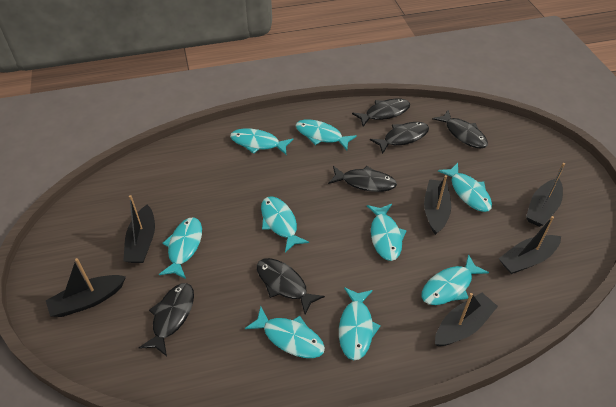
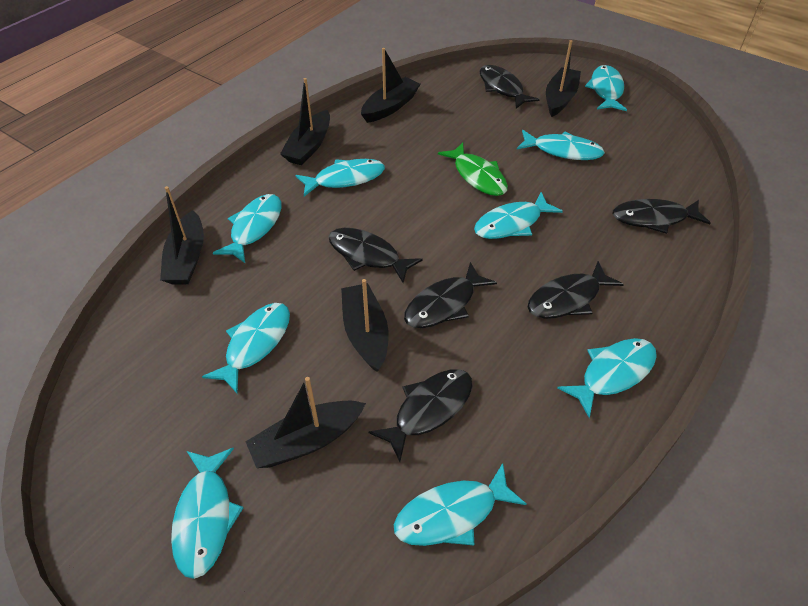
green fish: none = 0 -> [438,143,508,196] = 1

